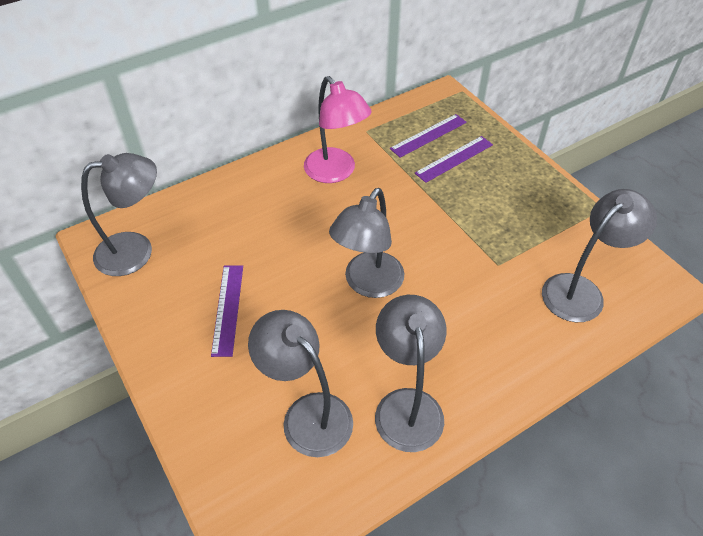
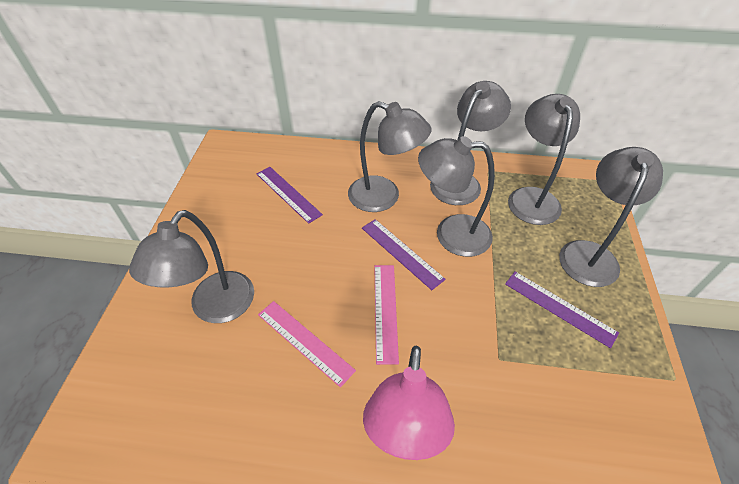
grey lamp: [81,153,157,276] [248,310,353,457] [329,188,404,298] [375,295,447,452] [542,189,657,322] = 5 -> [129,210,254,323] [348,101,431,212] [418,136,495,257] [430,81,511,205] [508,94,580,225] [559,147,663,287] = 6
pink ruler: none = 0 -> [258,301,356,387] [374,265,399,365] = 2

